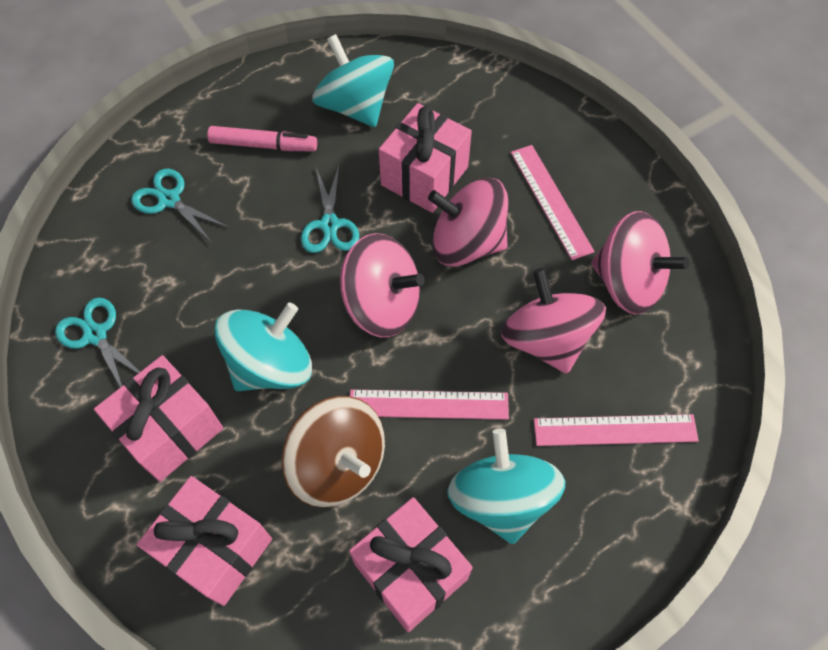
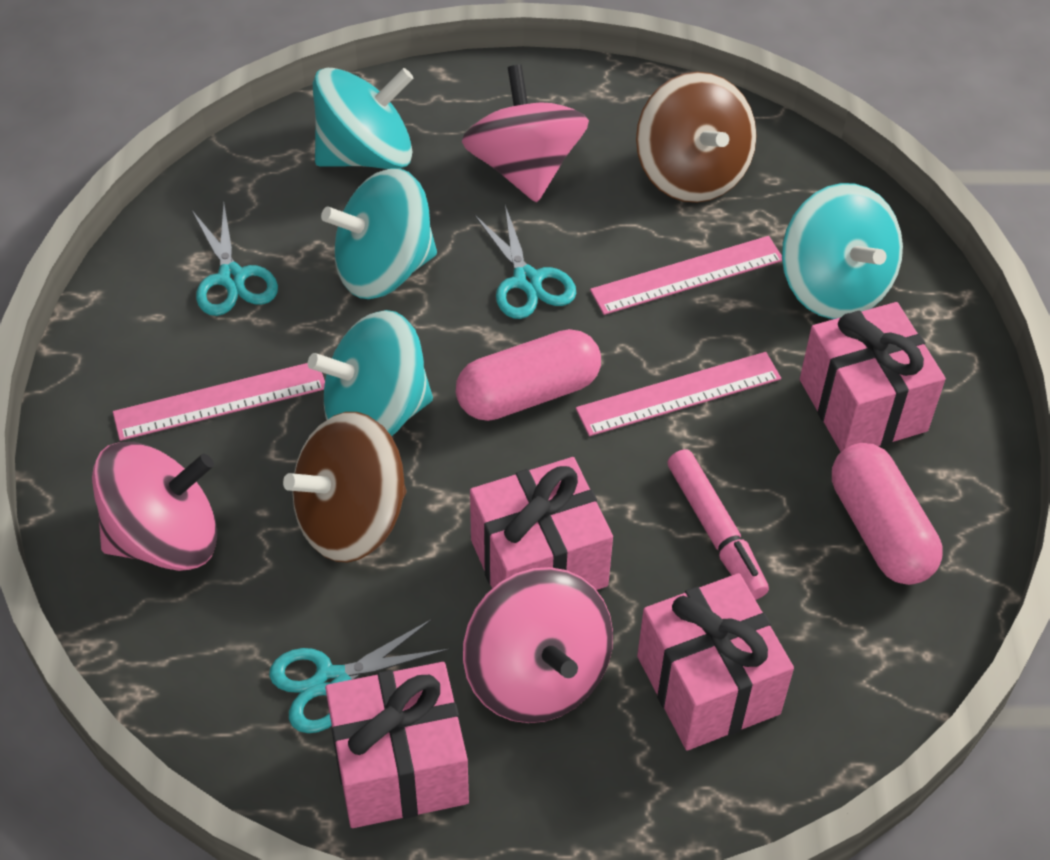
brown spinning top: [281,396,385,508] = 1 -> [283,412,406,563] [636,72,757,203] = 2
pink capsule: none = 0 -> [456,329,601,421] [832,443,943,585] = 2
pink spinning top: [340,233,425,337] [428,178,508,266] [501,268,606,374] [591,211,690,315] = 4 -> [92,442,217,571] [462,65,589,202] [463,567,613,723] = 3
turquoise spinning top: [214,302,312,391] [312,34,394,127] [447,428,566,544] = 3 -> [308,310,433,436] [313,68,414,169] [321,168,437,299] [782,183,903,319] = 4

